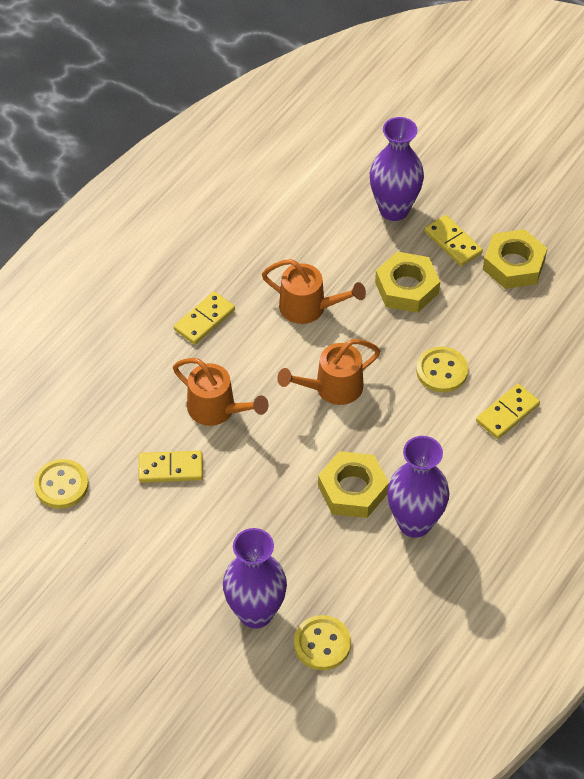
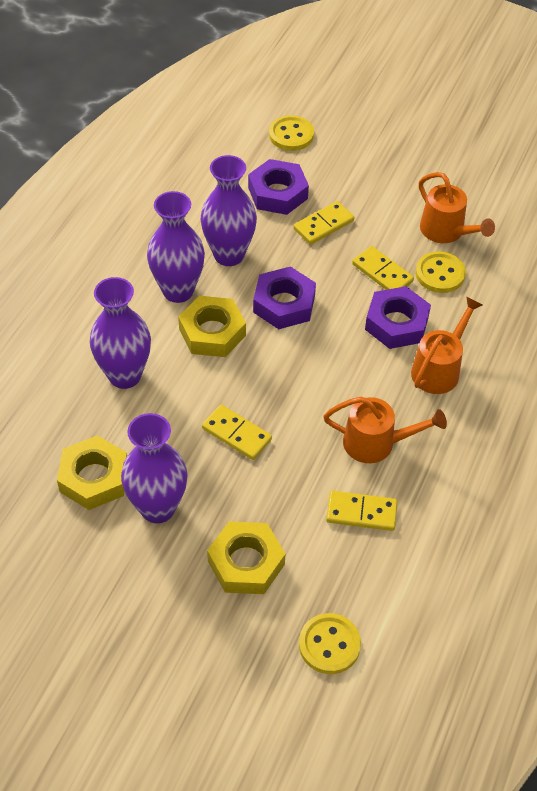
purple nut: none = 0 -> [248,159,309,215] [253,266,316,329] [365,286,431,349] = 3
purple vase: [223,528,287,629] [370,117,424,221] [387,436,449,538] = 3 -> [90,277,151,389] [121,413,188,523] [147,191,205,303] [201,155,257,266] = 4

